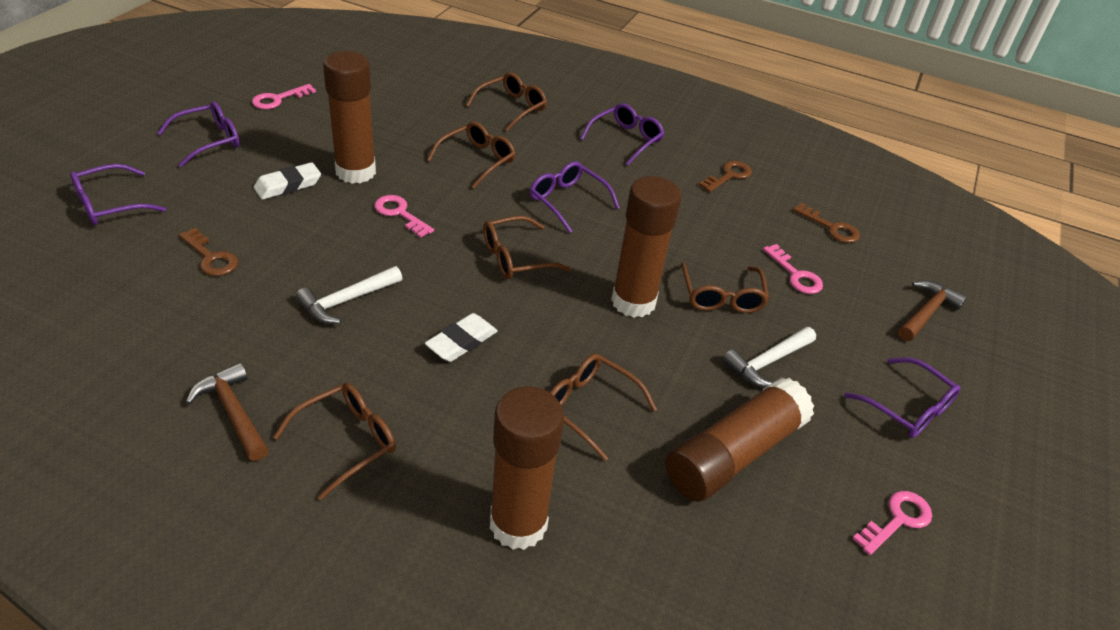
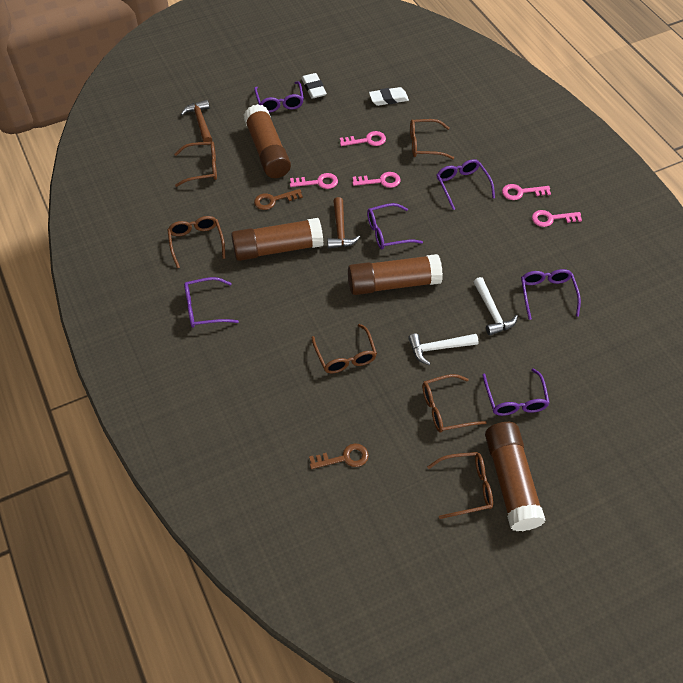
brown key: [179,227,238,276] [699,161,752,192] [793,203,860,243] = 3 -> [254,189,303,210] [309,444,369,469] = 2
pink key: [252,84,316,109] [374,195,434,238] [763,244,823,294] [852,491,932,555] = 4 -> [290,173,338,189] [340,131,386,146] [352,172,401,188] [502,184,551,200] [532,210,582,227] = 5
purple glasses: [70,164,166,225] [157,101,239,167] [530,161,620,233] [580,103,665,166] [844,358,961,438] = 5 -> [184,277,239,328] [254,81,304,113] [367,203,423,250] [437,159,495,210] [482,368,550,416] [521,269,581,320] = 6

